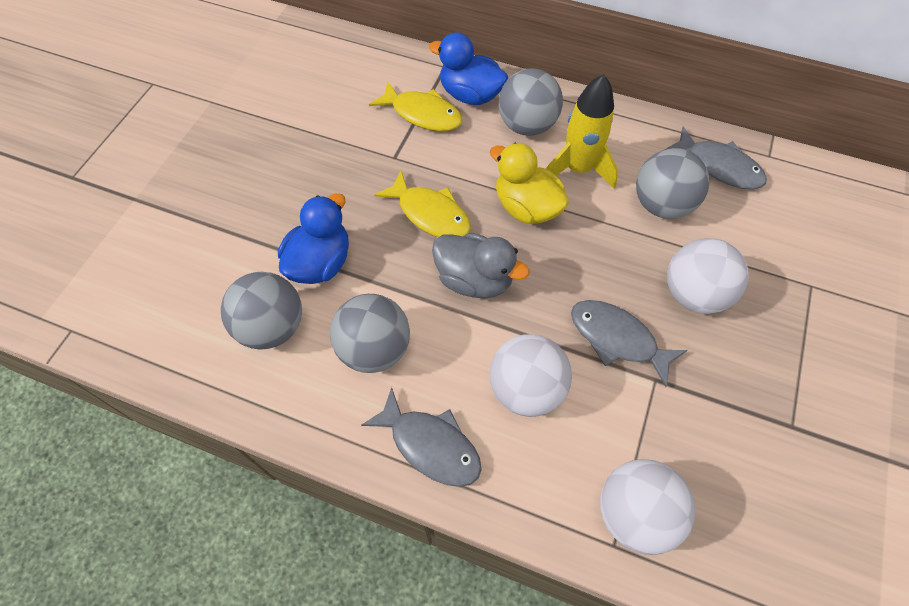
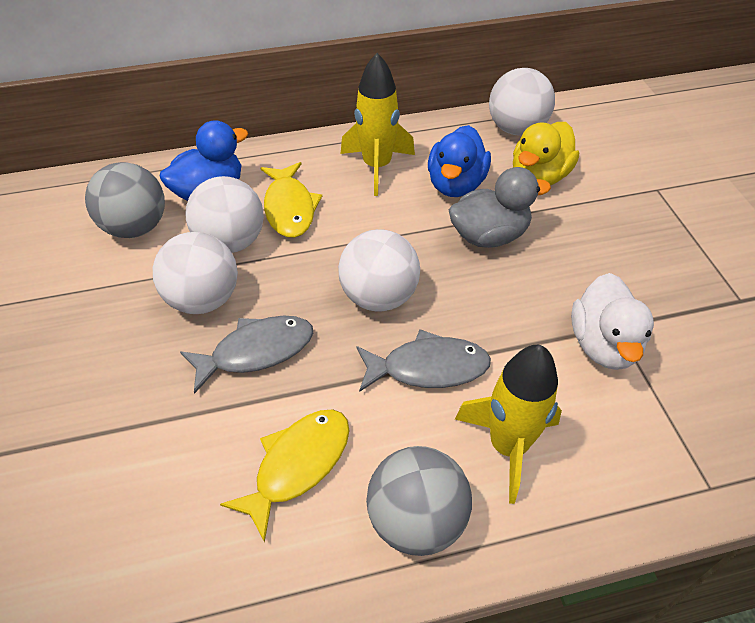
grey ball: [221,272,302,350] [330,294,410,373] [499,68,563,136] [636,148,710,219] = 4 -> [85,162,165,238] [366,446,472,556] = 2
grey fish: [361,387,482,487] [571,300,687,387] [665,126,767,189] = 3 -> [180,316,313,394] [356,329,491,392] = 2
white ball: [489,334,572,417] [600,459,695,555] [667,238,748,314] = 3 -> [153,232,238,314] [186,176,264,253] [338,229,420,311] [489,68,555,136] = 4
white duck: none = 0 -> [571,273,654,370] = 1
yellow rocket: [546,74,618,189] = 1 -> [341,53,415,196] [455,345,562,504] = 2

